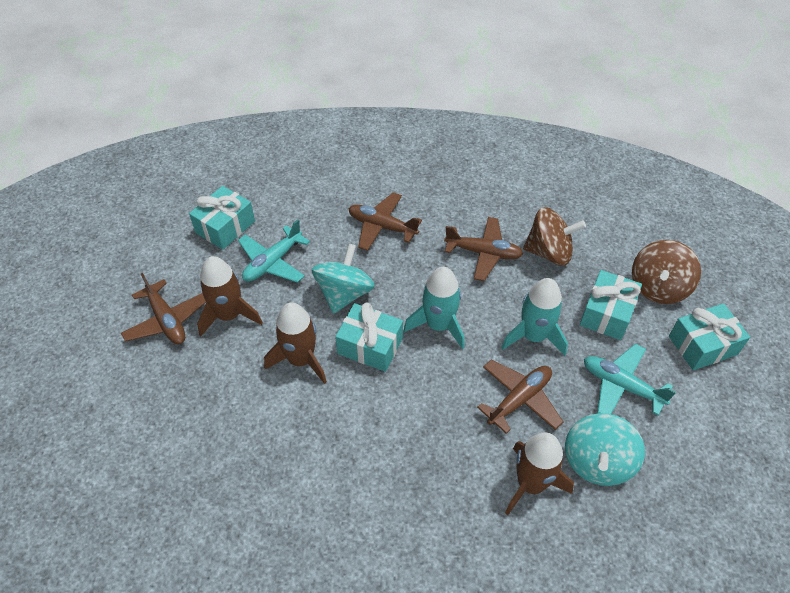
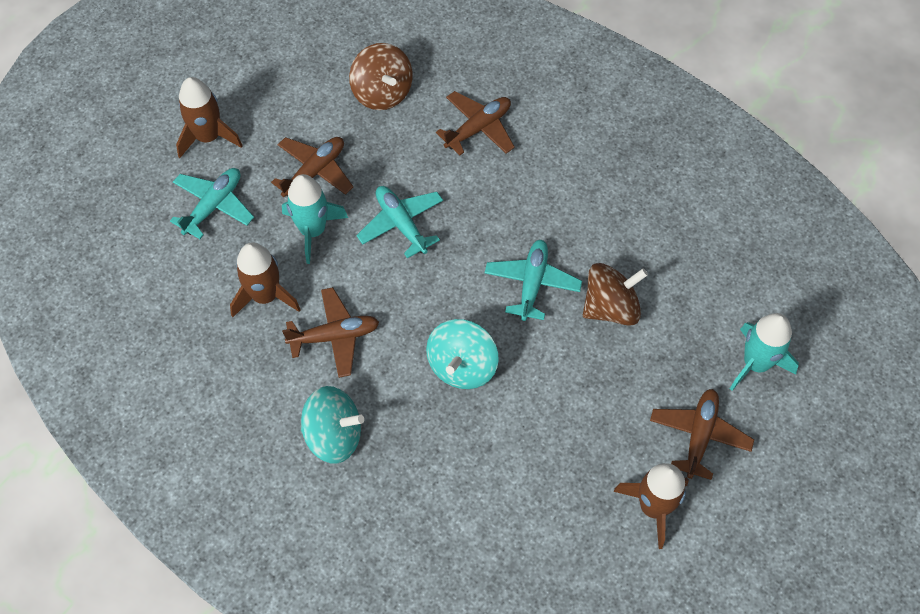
turquoise gift: [189,186,255,250] [335,302,403,372] [580,270,642,340] [669,303,750,370] = 4 -> none = 0
turquoise plane: [238,219,310,283] [584,344,677,416] = 2 -> [170,168,254,239] [356,186,443,258] [485,240,582,321] = 3

